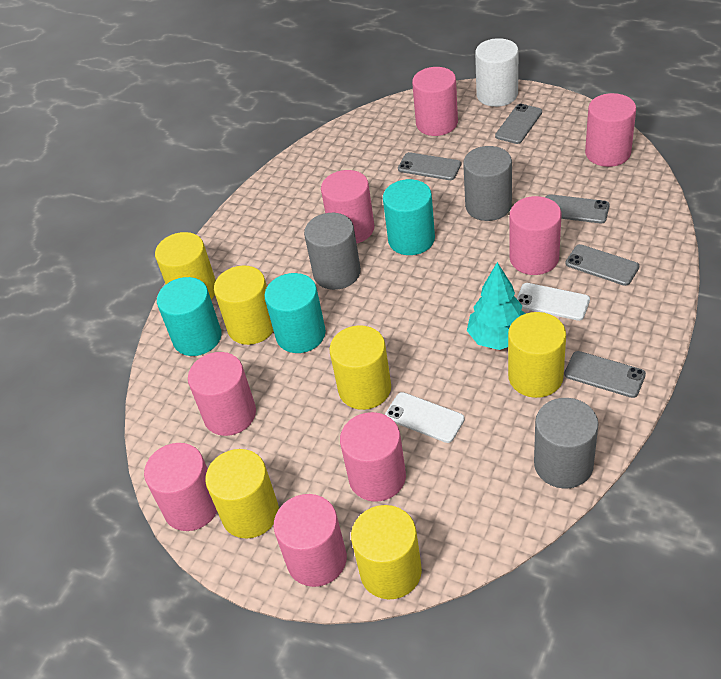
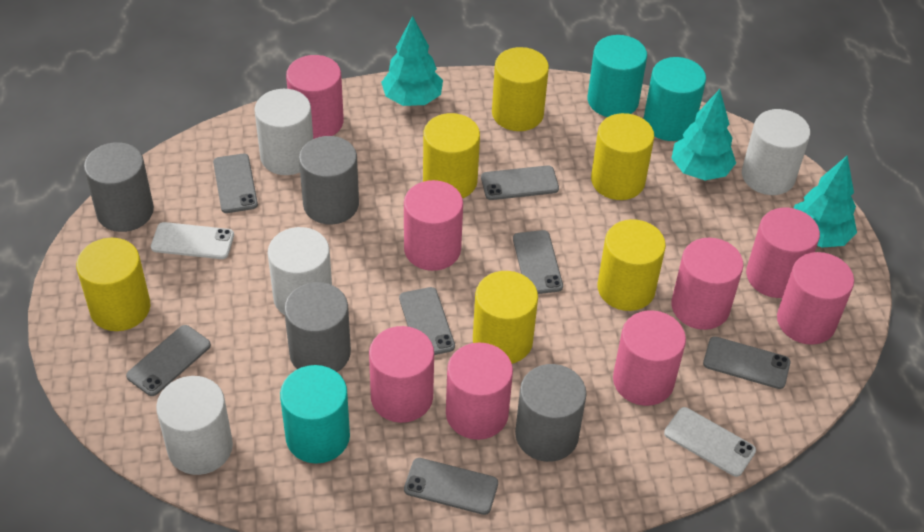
grey cylinder: [304,213,361,290] [463,146,512,221] [534,398,598,489] = 3 -> [84,142,154,232] [284,282,351,372] [299,136,359,224] [515,364,586,462] = 4
grey phone: [398,152,461,180] [495,104,542,144] [545,194,610,223] [564,351,646,398] [565,244,639,286] = 5 -> [126,325,211,396] [213,154,258,213] [399,287,455,355] [404,458,498,515] [481,165,559,200] [513,230,563,294] [703,336,791,389] = 7
turquoise tree: [467,262,526,350] = 1 -> [381,16,443,106] [671,89,736,180] [794,156,857,248] = 3
white cylinder: [475,38,518,107] = 1 -> [156,376,233,475] [254,89,313,175] [268,227,332,315] [742,109,810,195] = 4

